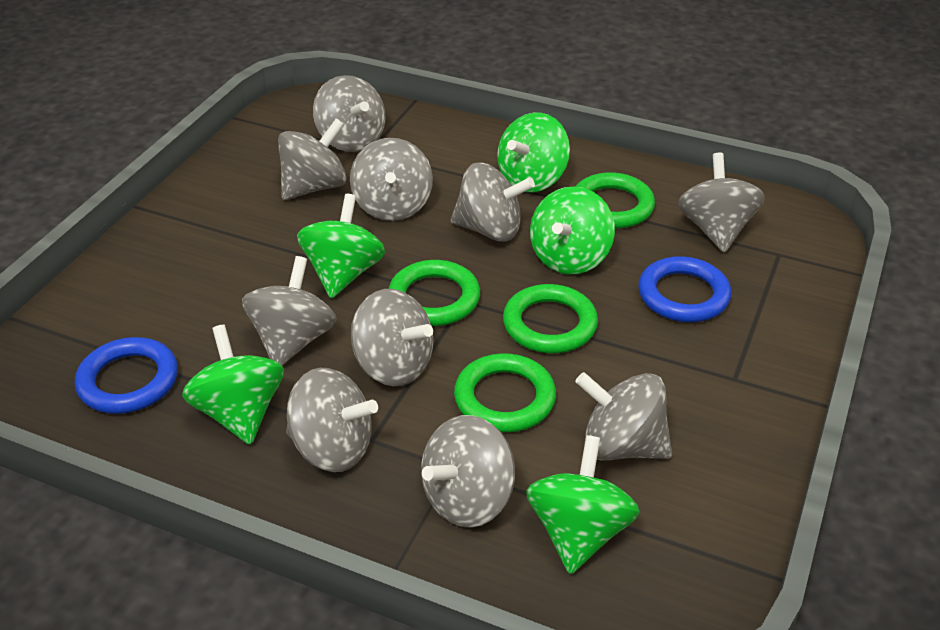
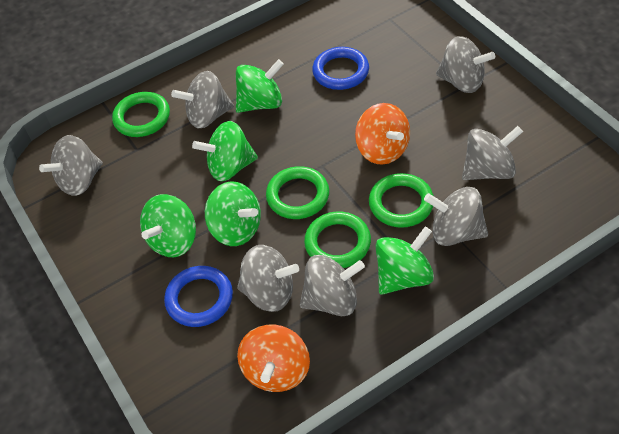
grey spinning top: [242,256,337,366] [278,118,347,200] [286,368,378,472] [313,75,385,152] [350,138,433,221] [351,289,434,386] [421,415,515,528] [451,162,535,242] [575,372,672,461] [678,152,765,252] = 10 -> [39,135,103,196] [171,71,234,128] [237,245,299,312] [300,255,365,316] [424,187,488,246] [436,36,495,93] [462,126,523,180] = 7
orange spinning top: none = 0 -> [237,324,310,392] [355,103,410,165] = 2

